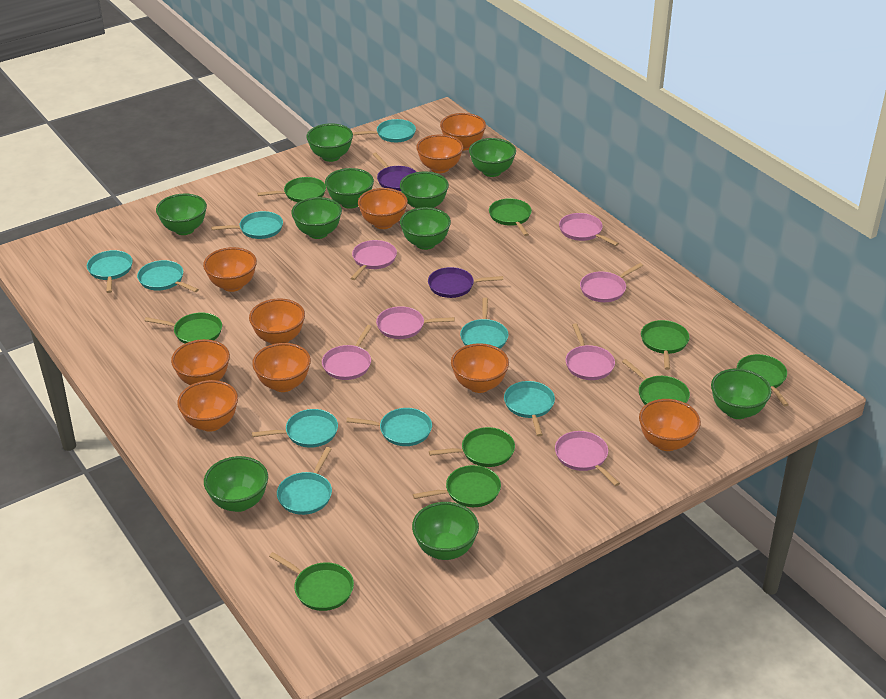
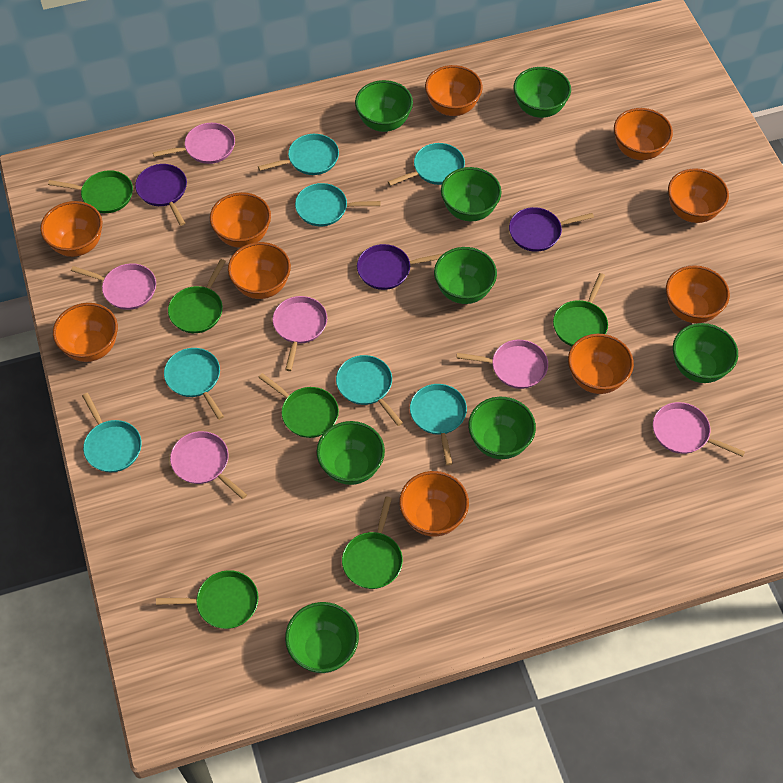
green bowl: [156,194,207,235] [204,456,268,512] [291,197,342,239] [306,124,353,162] [325,168,374,209] [400,172,449,208] [400,207,451,250] [412,502,479,560] [469,138,516,177] [711,368,772,419] = 10 -> [285,602,359,673] [317,421,385,485] [355,80,413,132] [434,247,497,304] [441,167,502,221] [468,397,536,459] [514,67,571,118] [673,323,738,383] = 8
green pan: [145,312,222,344] [257,177,326,202] [269,552,354,611] [413,465,501,507] [429,427,515,467] [489,198,532,236] [622,359,690,405] [641,320,689,370] [737,354,789,406] = 9 -> [48,170,133,213] [156,570,259,629] [168,259,226,333] [258,373,339,438] [342,497,403,589] [553,273,608,346] = 6
pink pan: [322,325,372,380] [350,240,397,280] [376,306,455,339] [555,431,620,486] [559,213,619,246] [566,323,615,380] [580,263,643,302] = 7 -> [71,263,156,310] [153,123,235,164] [170,431,247,499] [272,296,327,371] [456,340,548,389] [653,402,745,457] = 6
purple pan: [372,152,416,191] [428,267,503,298] = 2 -> [135,164,187,226] [357,244,443,290] [509,207,594,252] = 3
turquoise pan: [87,250,133,293] [137,260,199,292] [211,211,283,239] [252,409,338,448] [277,447,332,515] [346,408,432,446] [352,119,416,142] [460,298,509,349] [504,381,555,436] = 9 -> [82,393,142,472] [164,348,224,420] [258,134,339,175] [295,183,381,226] [336,355,403,426] [388,143,465,186] [410,384,467,465] = 7

